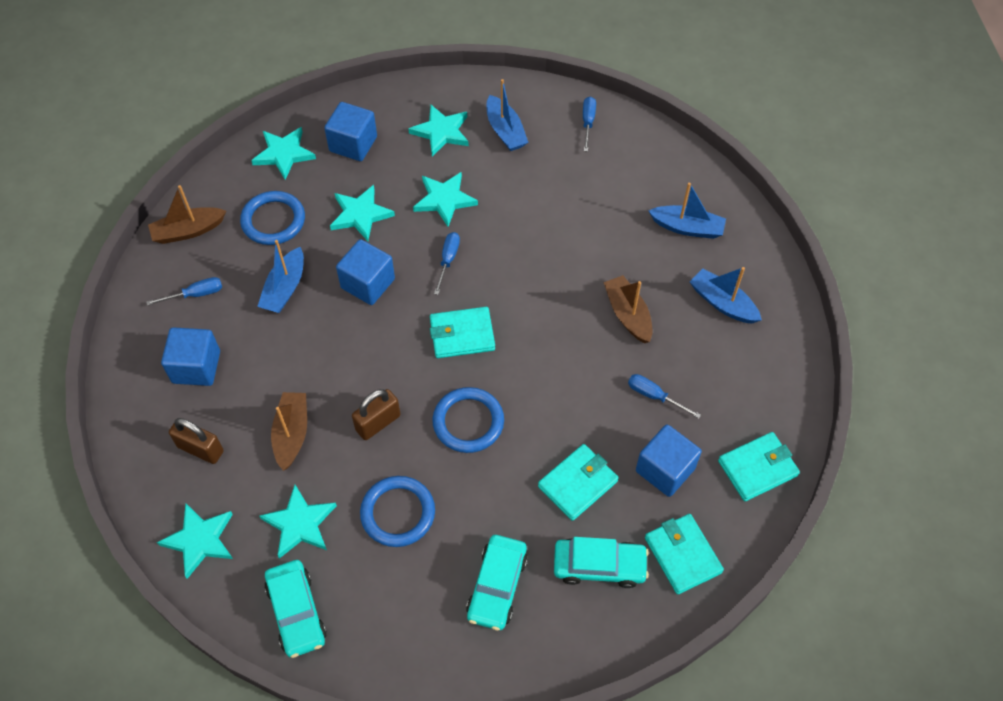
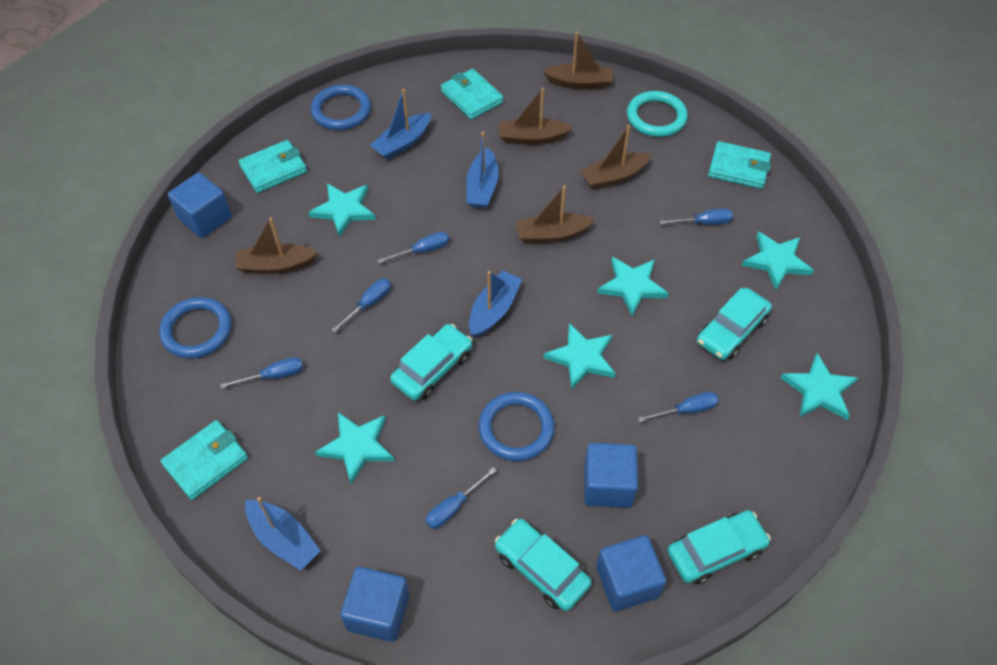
blue screwdriver: [146,277,222,306] [434,232,460,295] [583,96,596,152] [628,374,701,419] = 4 -> [220,357,303,389] [331,278,391,332] [377,232,449,264] [425,467,497,529] [638,392,719,422] [660,208,733,225] = 6
brown boat: [148,185,226,244] [271,392,307,471] [603,275,652,343] = 3 -> [235,218,318,274] [499,88,573,145] [515,185,595,243] [543,32,613,89] [581,125,652,189] = 5
brown padlock: [169,418,224,464] [352,389,400,440] = 2 -> none = 0
turquoise car: [264,560,327,658] [466,535,528,630] [554,537,649,588] = 3 -> [390,324,472,400] [495,519,592,611] [667,510,771,585] [697,288,772,360] = 4
turquoise ring: none = 0 -> [627,91,688,137] = 1

